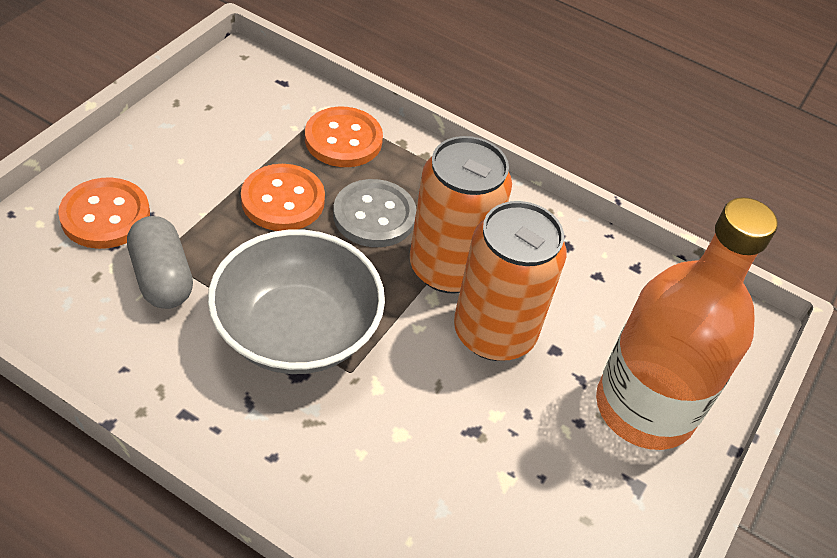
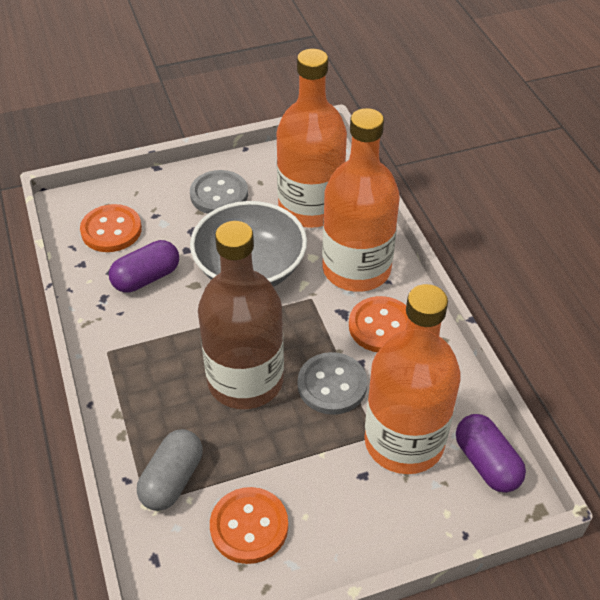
brown bottle: none = 0 -> [198,221,284,409] = 1
grey button: [333,179,416,247] = 1 -> [190,170,248,214] [298,352,367,415] = 2
orange bottle: [596,197,778,450] = 1 -> [277,49,347,228] [322,108,400,292] [364,284,461,474] = 3
orange can: [410,136,512,293] [454,201,566,361] = 2 -> none = 0
purple capsule: none = 0 -> [109,240,179,293] [456,414,526,493] = 2

